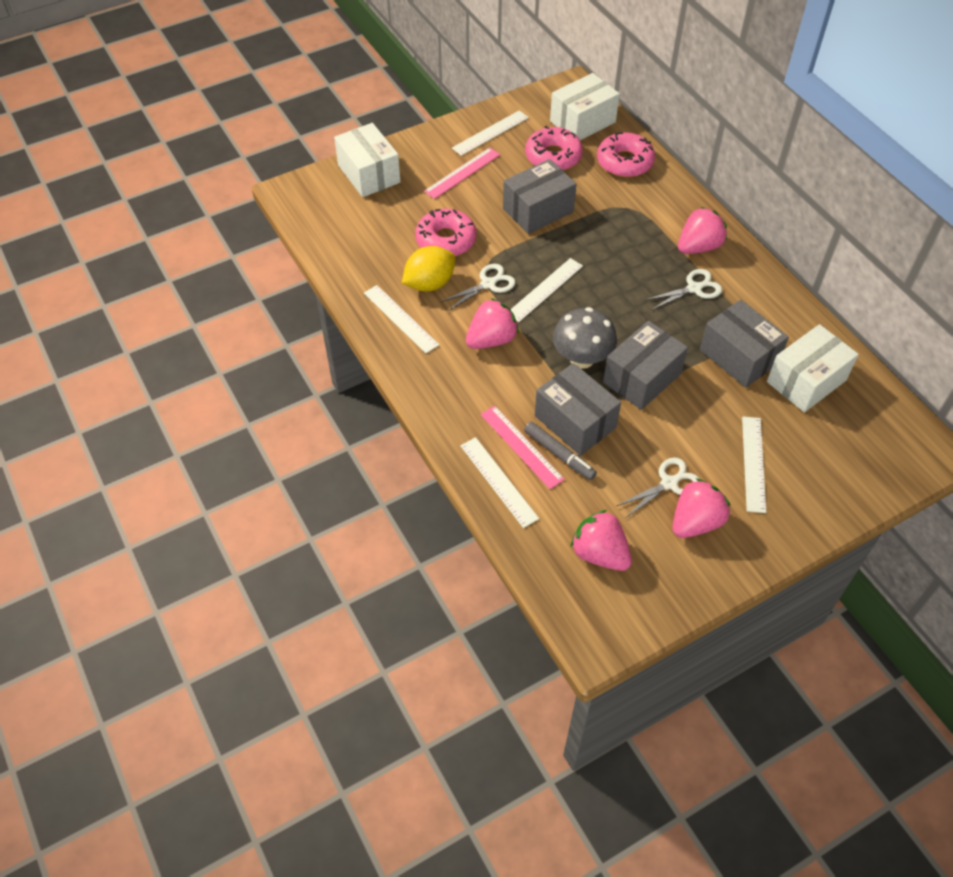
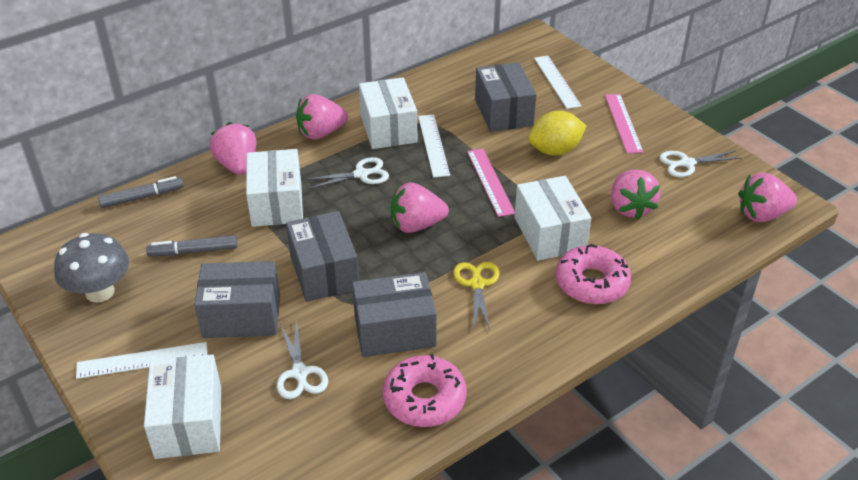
grey marker: [524,422,597,480] = 1 -> [98,176,184,208] [146,235,237,256] = 2
pink donut: [415,209,476,256] [525,126,583,170] [597,132,655,177] = 3 -> [383,354,467,427] [556,244,631,304] = 2
pink strawberry: [466,298,519,349] [571,510,632,571] [673,478,730,538] [678,207,727,254] = 4 -> [210,122,257,175] [296,94,348,140] [391,182,449,233] [611,170,661,220] [738,172,797,222] = 5
white box: [334,123,400,197] [550,73,620,140] [767,324,859,412] = 3 -> [144,354,221,459] [246,149,303,227] [359,77,417,149] [514,176,591,261] = 4
white ruler: [364,285,439,353] [452,110,529,156] [460,437,539,528] [510,258,583,322] [742,417,766,513] = 5 -> [76,342,208,379] [418,115,450,178] [534,56,582,109] = 3
yellow scissors: none = 0 -> [453,262,500,330] = 1

